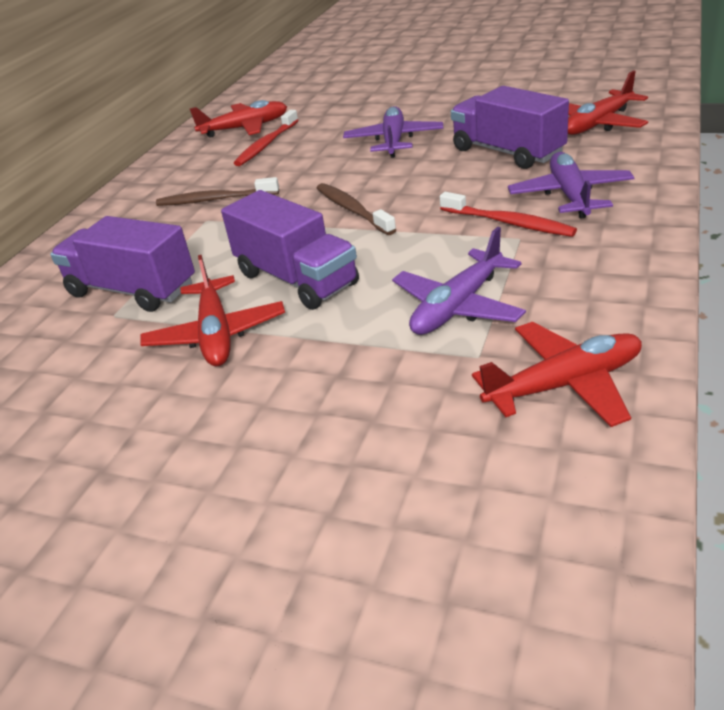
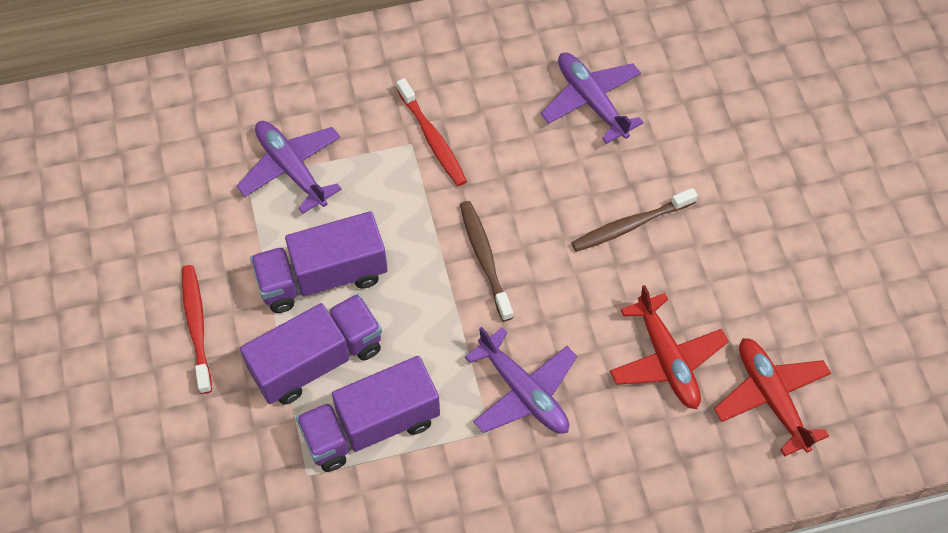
red plane: [140,255,285,366] [190,100,287,137] [472,322,642,427] [568,70,648,135] = 4 -> [610,285,729,409] [714,338,831,457] = 2

